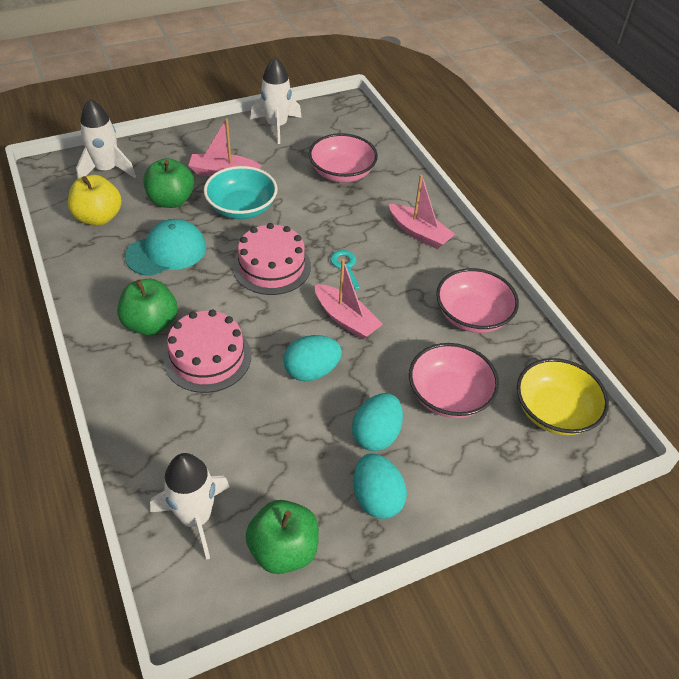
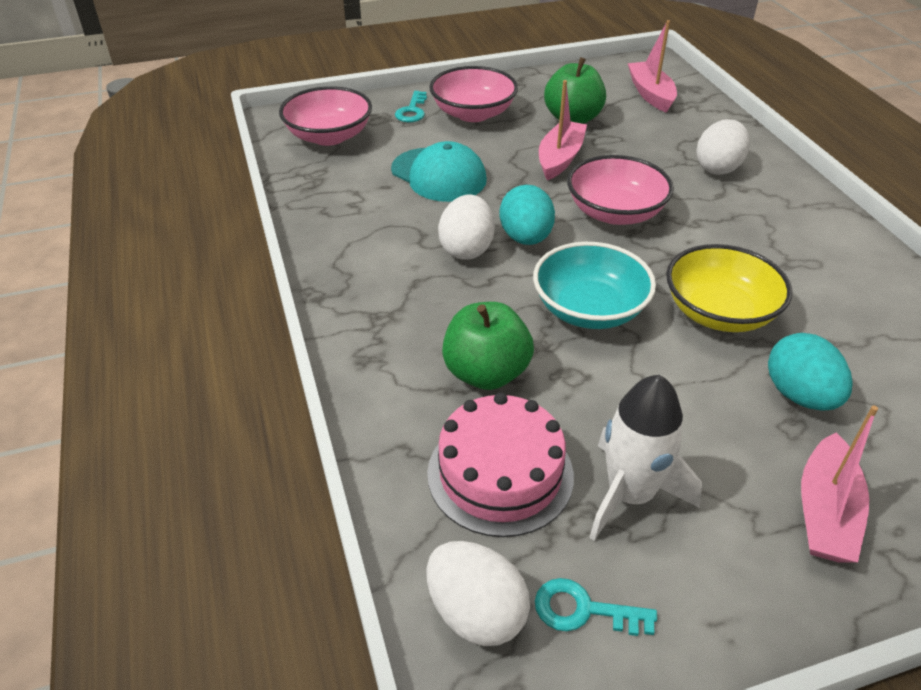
green apple: [117,279,178,335] [143,158,194,208] [246,500,319,574] = 3 -> [442,302,534,390] [544,57,606,124] = 2
pink cake: [163,310,251,393] [233,223,311,295] = 2 -> [427,393,574,537] = 1
turquoise egg: [283,335,342,381] [352,393,403,451] [354,454,407,519] = 3 -> [499,185,555,245] [768,333,853,411] = 2
turquoise key: [330,250,360,290] = 1 -> [395,91,427,122] [535,578,657,636] = 2
white egg: none = 0 -> [426,541,530,646] [438,195,495,260] [696,119,750,175] = 3
white rocket: [76,99,136,179] [150,453,230,560] [250,57,302,144] = 3 -> [589,375,702,541] = 1
yellow apple: [68,175,122,226] = 1 -> none = 0

